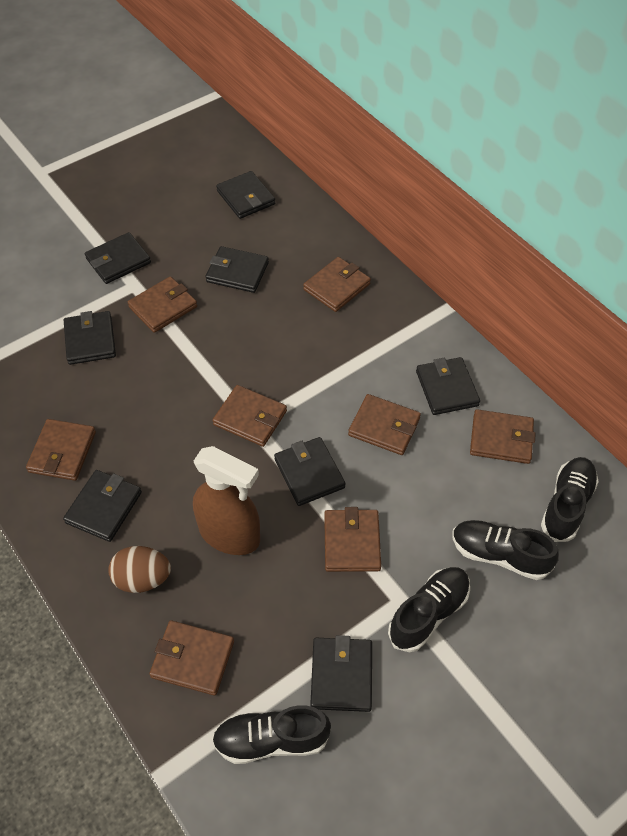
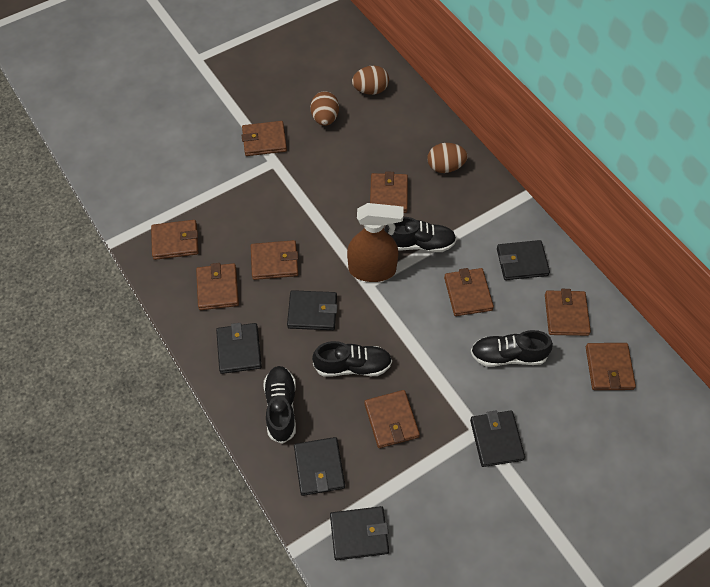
black wallet: [63,470,142,542] [64,311,116,365] [85,232,151,284] [205,246,269,293] [216,171,275,219] [274,437,346,506] [311,635,372,712] [416,357,480,415] = 8 -> [216,323,262,374] [287,290,338,330] [294,437,345,496] [330,506,389,560] [470,411,525,467] [497,240,550,280] = 6
brown egg: [108,546,171,593] = 1 -> [310,91,339,126] [352,66,389,95] [427,143,468,173] = 3
brown wallet: [26,419,96,481] [128,276,197,333] [149,620,234,695] [213,385,287,447] [303,257,371,312] [324,507,381,572] [348,394,421,455] [470,409,536,464] = 8 -> [151,220,199,260] [196,263,239,310] [242,121,287,156] [251,240,298,280] [364,390,420,448] [370,171,408,213] [444,268,494,316] [545,289,591,336] [586,343,636,390] = 9

